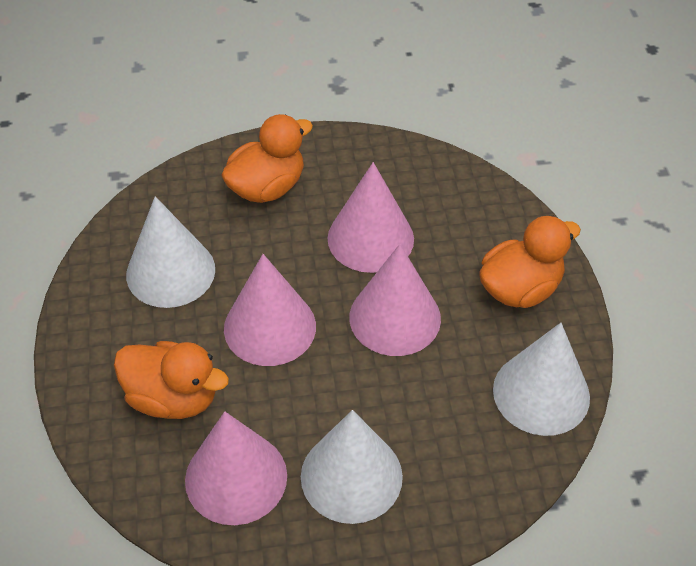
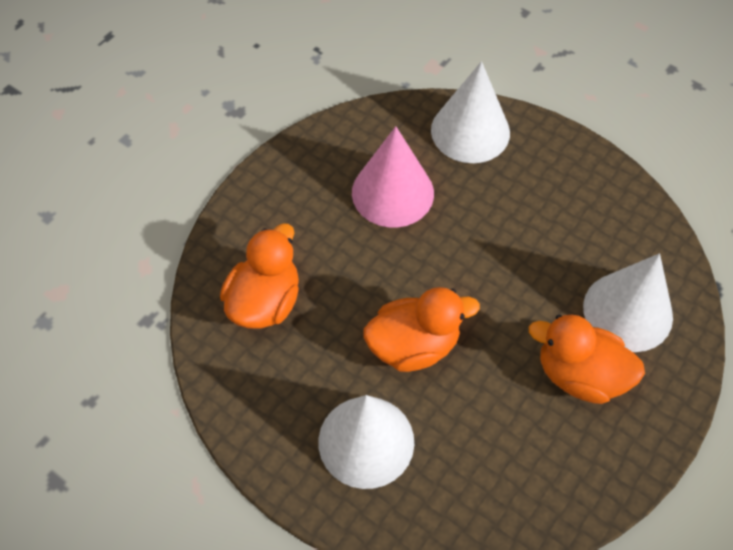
pink cone: [185,411,287,525] [224,254,316,366] [327,162,414,273] [349,244,441,356] = 4 -> [352,126,434,228] = 1

